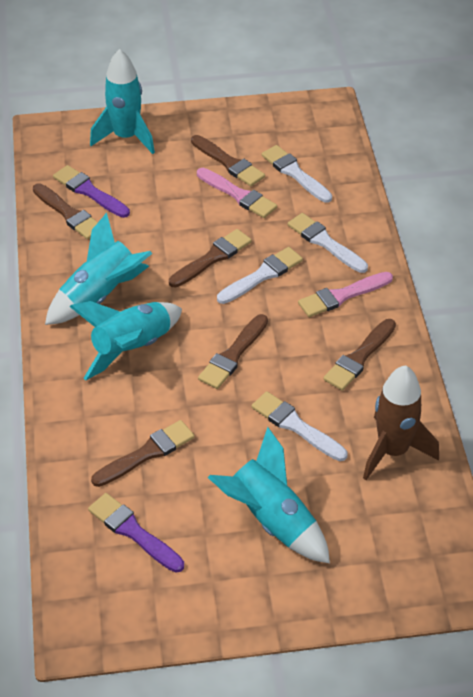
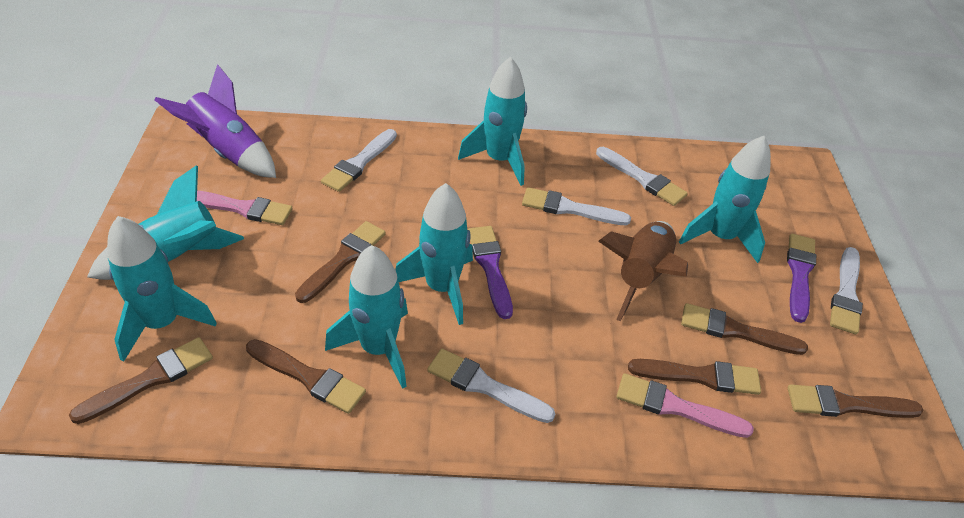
purple rocket: none = 0 -> [155,64,276,178] = 1
turquoise rocket: [45,213,152,325] [69,301,182,380] [90,49,155,154] [208,427,330,563] = 4 -> [87,165,244,280] [107,216,217,362] [325,245,408,389] [395,183,473,325] [458,56,527,186] [679,136,771,263] = 6
white brush: [217,247,303,304] [251,391,347,461] [261,145,332,203] [288,213,368,273] = 4 -> [321,129,397,192] [427,349,555,423] [522,187,631,225] [596,147,688,206] [830,247,863,334] = 5

